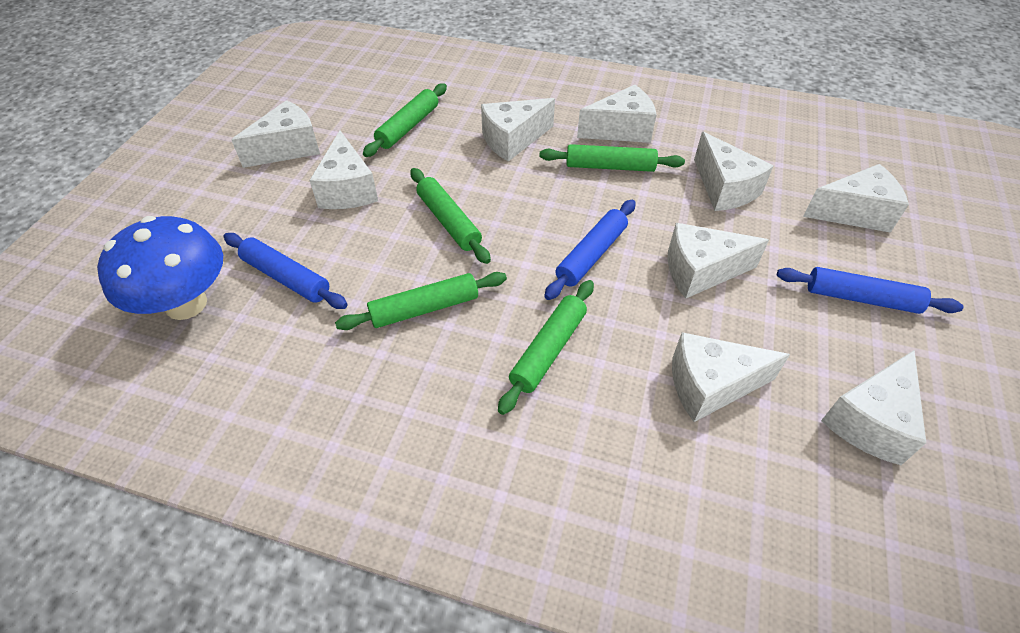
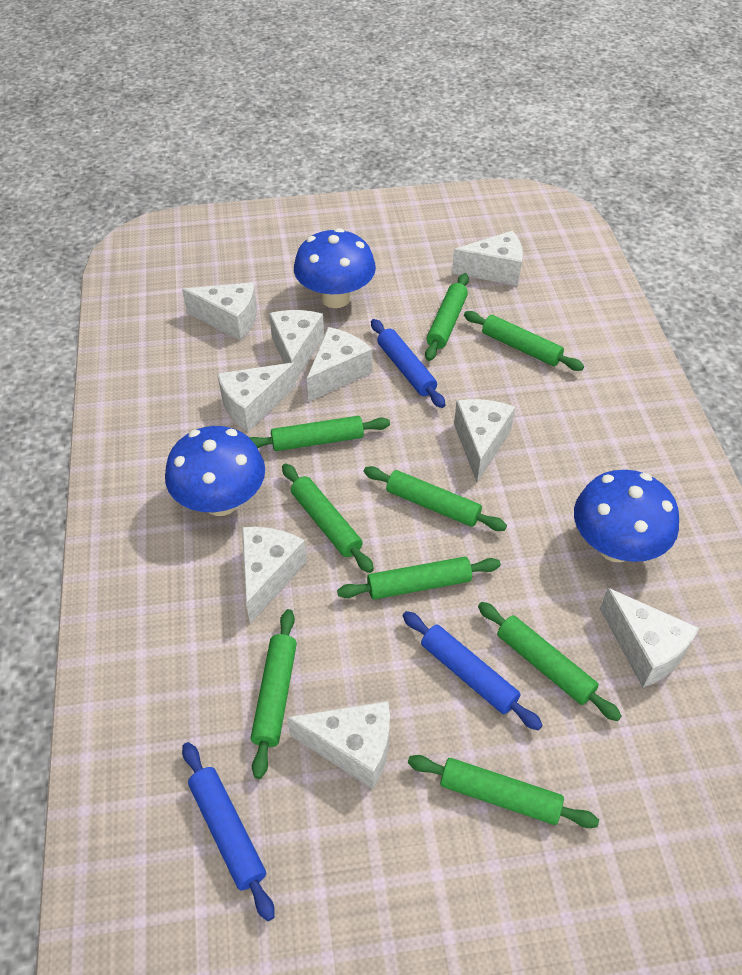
blue mushroom: [97,216,223,320] = 1 -> [165,426,265,516] [294,228,376,308] [574,470,679,562] = 3
green rolling pin: [335,272,507,330] [363,83,447,157] [410,168,491,264] [498,280,594,415] [539,144,685,172] = 5 -> [250,416,390,451] [251,609,297,779] [282,464,374,573] [337,557,501,600] [364,466,507,531] [408,755,599,828] [425,273,469,361] [464,311,584,371] [478,602,621,721] = 9

